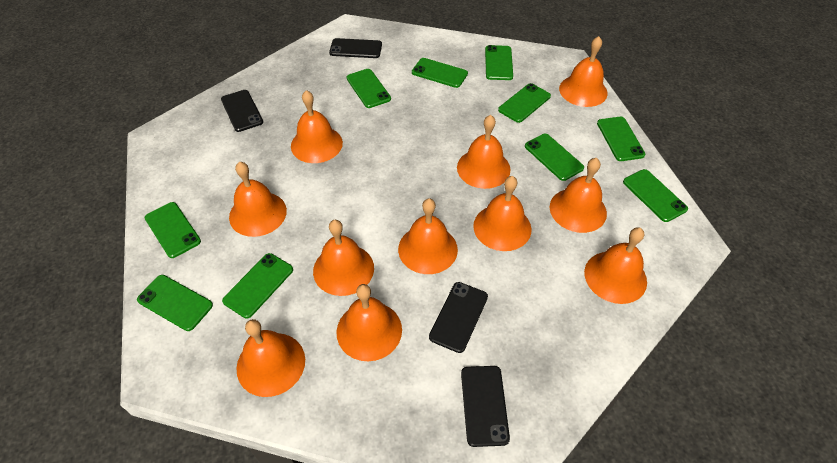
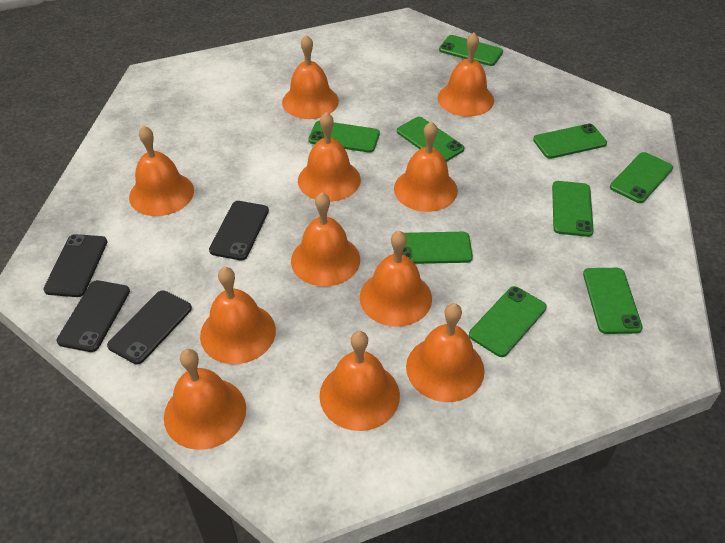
green phone: [137,275,213,331] [145,202,201,258] [222,253,293,318] [347,69,391,108] [412,58,468,88] [485,45,513,80] [498,83,551,123] [525,134,584,181] [597,117,645,161] [623,169,688,222] = 10 -> [308,120,380,153] [397,117,465,162] [402,232,473,264] [439,35,503,66] [469,286,547,357] [533,123,607,159] [552,181,594,237] [583,268,643,334] [610,152,673,203] = 9

